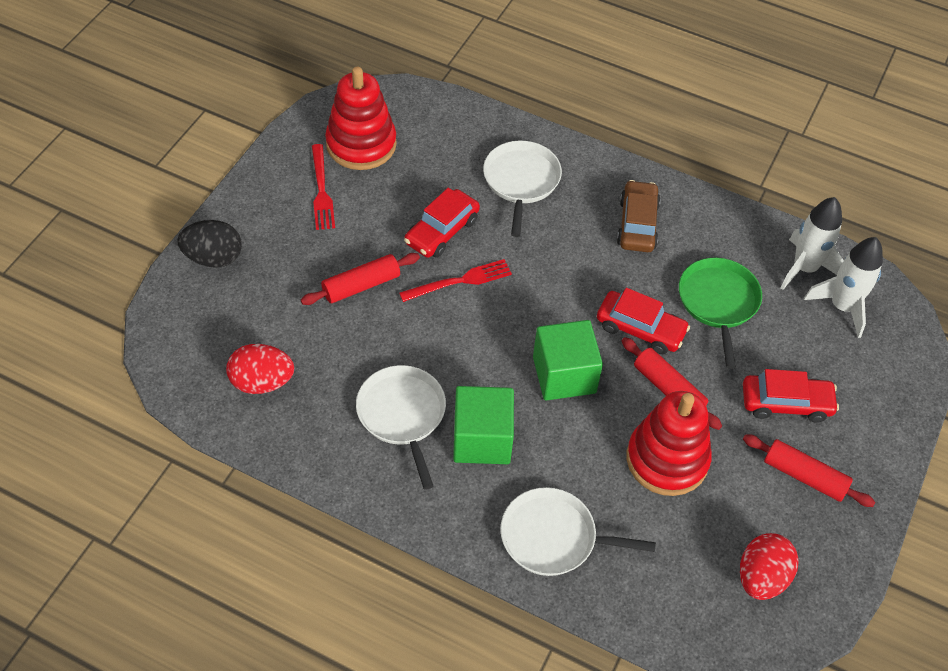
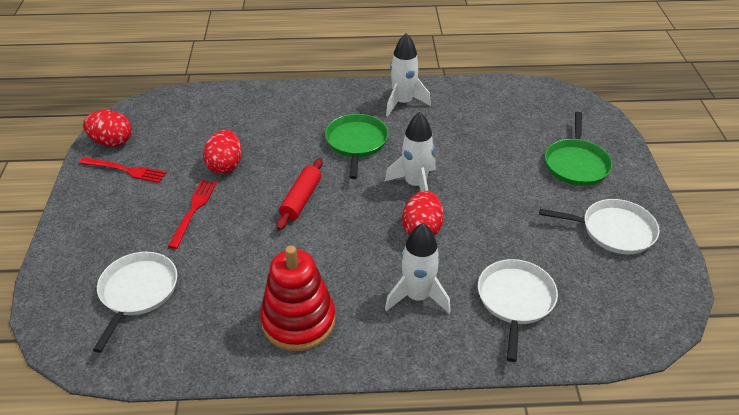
black egg: [178,220,242,268] = 1 -> none = 0
brown car: [617,180,661,252] = 1 -> none = 0
green cube: [453,386,514,464] [533,320,603,401] = 2 -> none = 0
green pan: [679,258,762,369] = 1 -> [325,114,388,179] [545,112,612,186] = 2
red car: [404,188,480,258] [597,288,690,354] [743,369,839,423] = 3 -> none = 0
red egg: [226,344,294,394] [740,533,798,600] = 2 -> [83,110,132,147] [203,130,242,174] [402,191,444,236] = 3
red rolling pin: [301,253,420,305] [622,337,722,430] [743,434,875,507] = 3 -> [277,158,323,230] = 1
red stacking toy: [325,67,397,170] [627,391,712,496] = 2 -> [260,245,336,351] = 1
white rocket: [781,197,844,290] [804,237,883,338] = 2 -> [385,112,436,191] [385,223,451,313] [386,33,431,116] = 3

